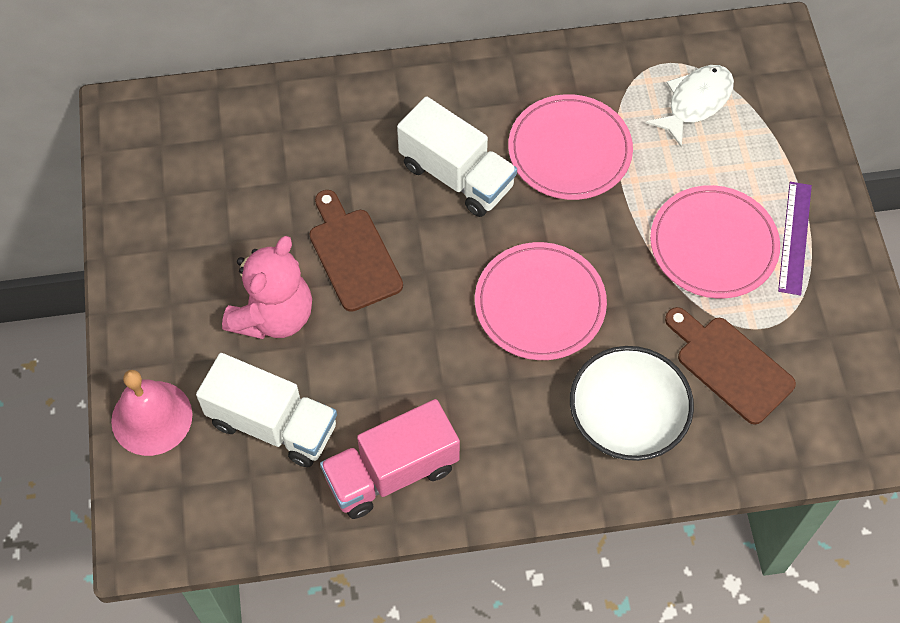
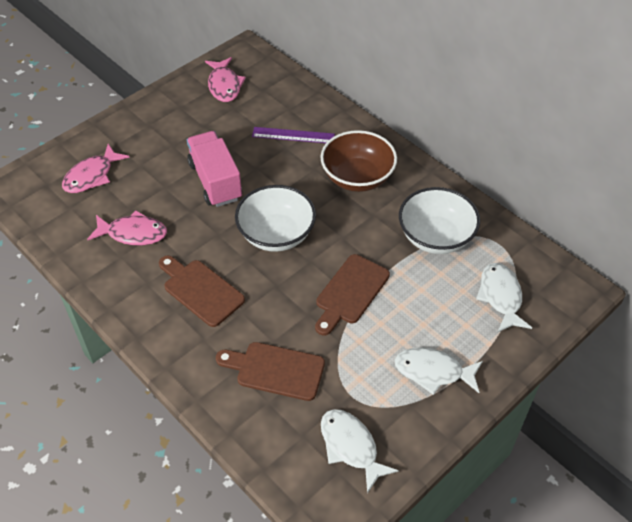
brown bowl: none = 0 -> [321,130,397,192] = 1
brown cutting board: [309,190,403,312] [665,307,796,425] = 2 -> [159,255,245,327] [216,342,325,401] [315,254,390,335] = 3
pink bell: [111,370,192,456] = 1 -> none = 0
pink fish: none = 0 -> [62,144,130,193] [87,210,167,245] [205,57,246,102] = 3
pink plate: [475,242,607,360] [508,94,633,200] [650,185,780,298] = 3 -> none = 0
pink teddy bear: [222,236,312,339] = 1 -> none = 0
white bowl: [570,346,694,461] = 1 -> [235,185,316,252] [399,187,480,254] = 2
white fish: [646,65,734,147] = 1 -> [321,409,399,494] [395,347,483,395] [476,263,532,333] = 3
white truck: [196,353,337,467] [397,96,517,217] = 2 -> none = 0

